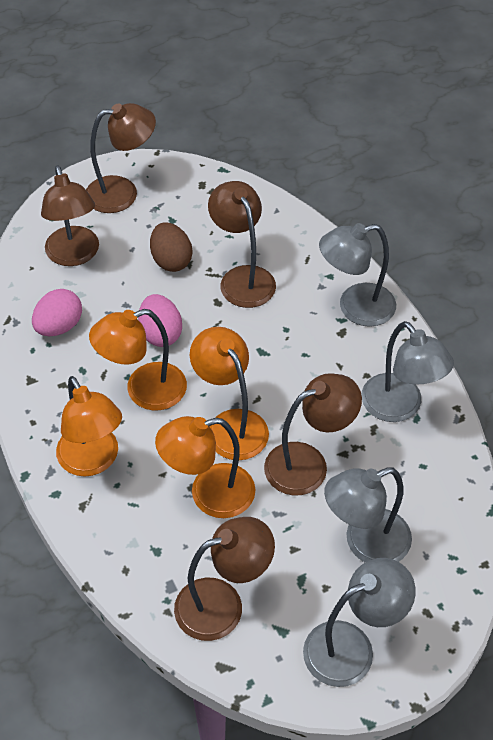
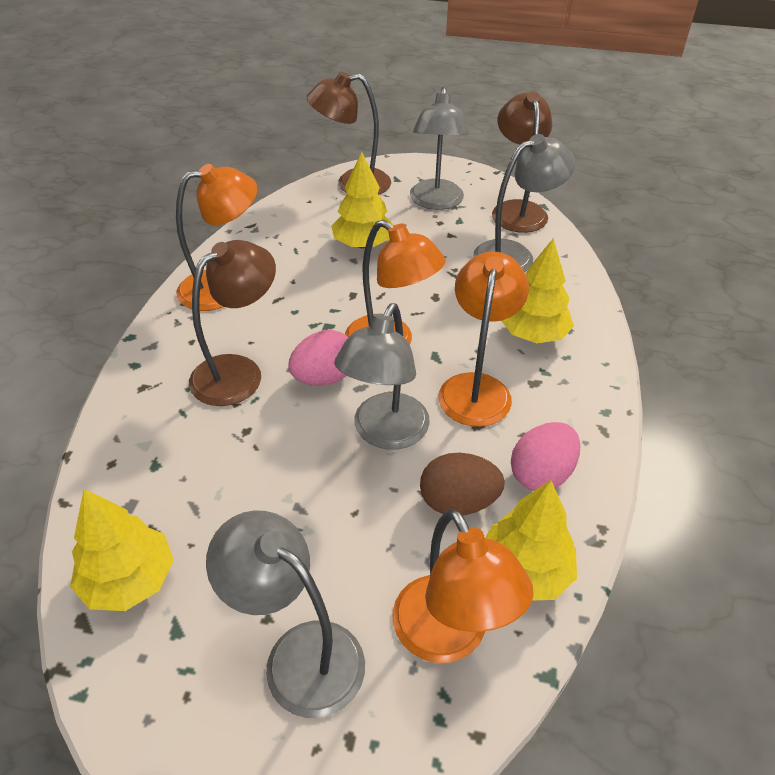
brown lamp: [41,165,99,266] [86,103,156,213] [174,517,275,641] [208,181,276,308] [264,373,362,496] = 5 -> [189,240,276,406] [307,72,391,195] [492,92,552,233] = 3
yellow tree: none = 0 -> [70,489,174,611] [331,151,394,248] [486,480,577,600] [501,238,574,343] = 4

